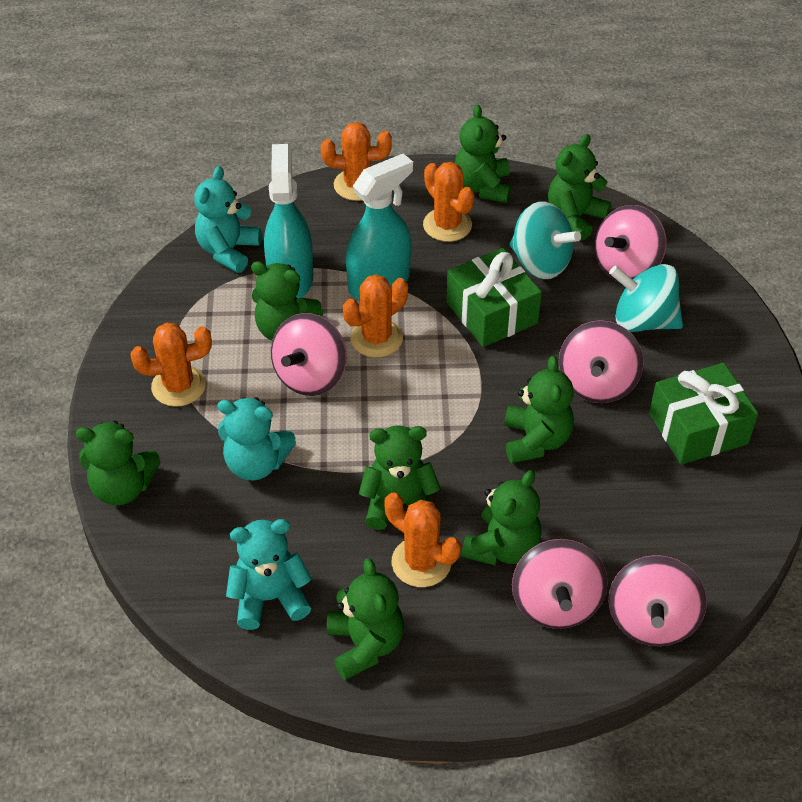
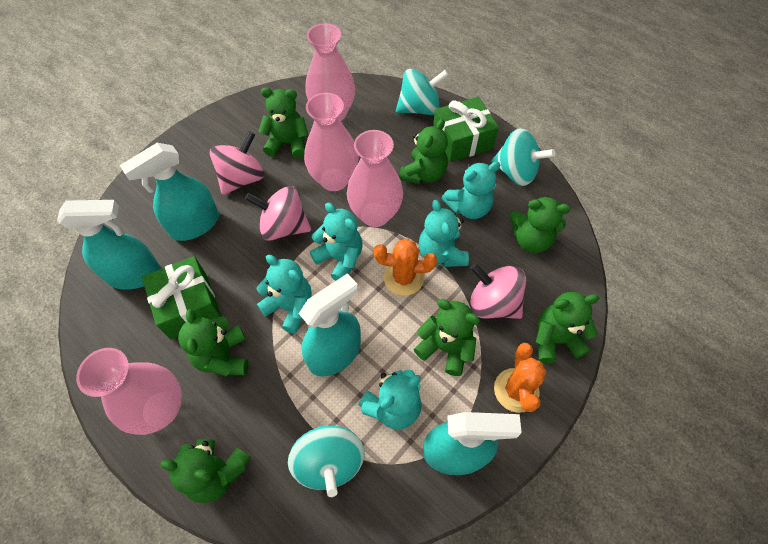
green teddy bear: [76,421,161,505] [251,261,323,340] [327,558,404,680] [359,425,441,530] [455,105,511,203] [461,470,541,566] [504,356,574,463] [548,134,611,241] = 8 -> [160,439,251,503] [178,309,248,376] [258,88,308,159] [399,119,448,184] [414,299,480,376] [510,196,571,253] [536,292,600,363] = 7
orange cactus: [130,323,212,407] [321,122,392,201] [343,274,408,357] [385,492,461,587] [423,162,474,242] = 5 -> [374,239,437,296] [494,343,546,413] = 2
pink spinning top: [271,313,347,396] [512,539,608,629] [559,320,644,403] [595,205,666,282] [609,555,707,646] = 5 -> [210,131,264,195] [245,186,311,241] [470,263,526,319] = 3
pink vase: none = 0 -> [76,348,182,435] [304,93,359,191] [305,23,355,121] [347,130,403,227] = 4
turquoise spinning top: [510,202,581,279] [609,264,683,332] = 2 -> [288,425,365,497] [396,69,449,115] [491,128,555,186] = 3
turquoise spray bottle: [264,144,313,298] [346,154,413,300] = 2 -> [57,200,161,290] [119,143,219,241] [298,273,361,376] [423,412,522,475] = 4
turquoise teddy bear: [194,166,261,273] [217,397,296,481] [226,519,312,630] = 3 -> [257,255,312,334] [310,202,363,281] [359,369,422,430] [419,200,469,267] [441,161,501,219] = 5

